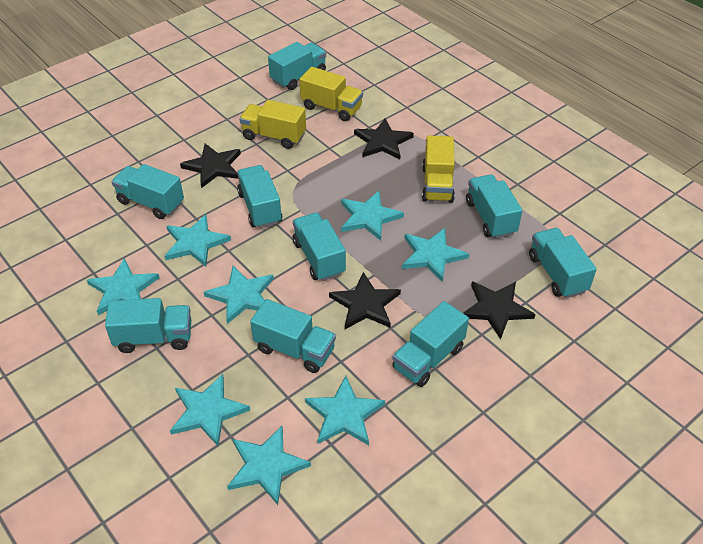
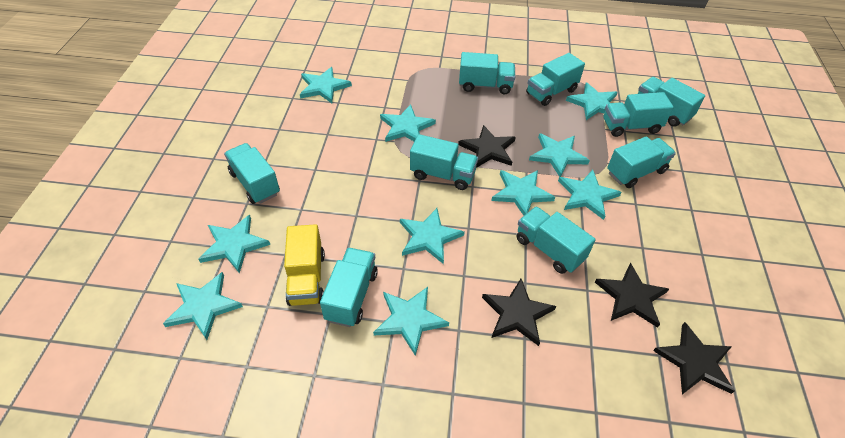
turquoise star: [87,258,160,315] [165,214,231,267] [170,374,250,446] [204,266,274,324] [227,426,311,505] [305,376,385,445] [341,191,404,241] [402,228,469,282] = 8 -> [163,272,243,340] [198,215,270,273] [300,67,352,103] [373,287,449,356] [380,104,436,142] [400,208,465,264] [491,170,555,216] [529,133,590,177] [558,170,622,220] [566,82,618,120] = 10
yellow truck: [239,100,306,149] [299,67,363,121] [422,136,455,203] = 3 -> [284,224,325,306] = 1

